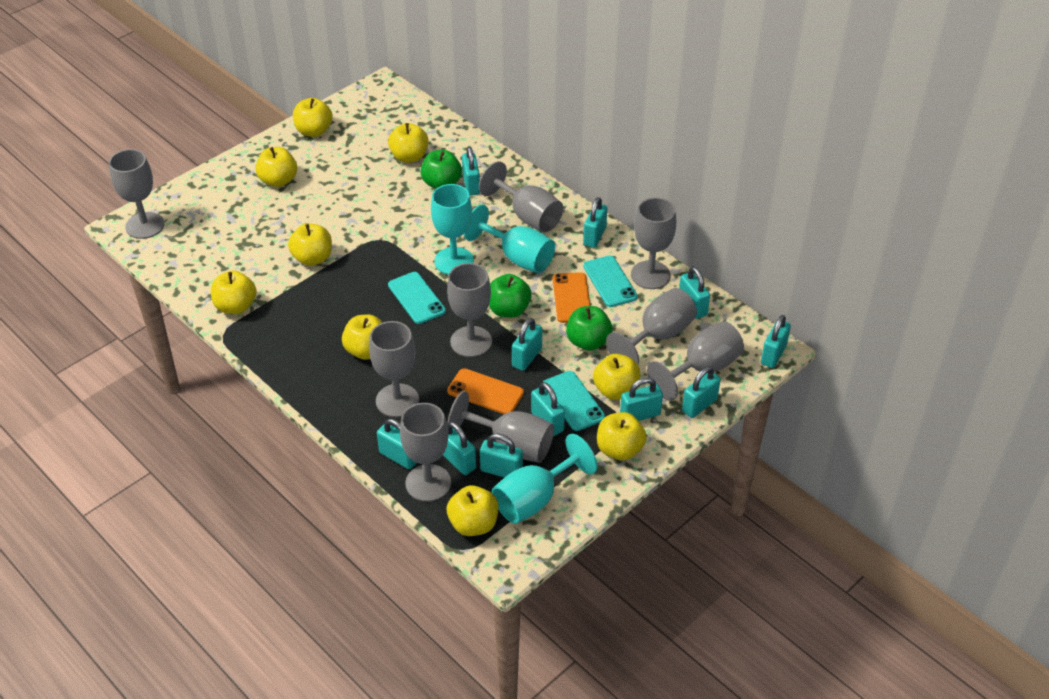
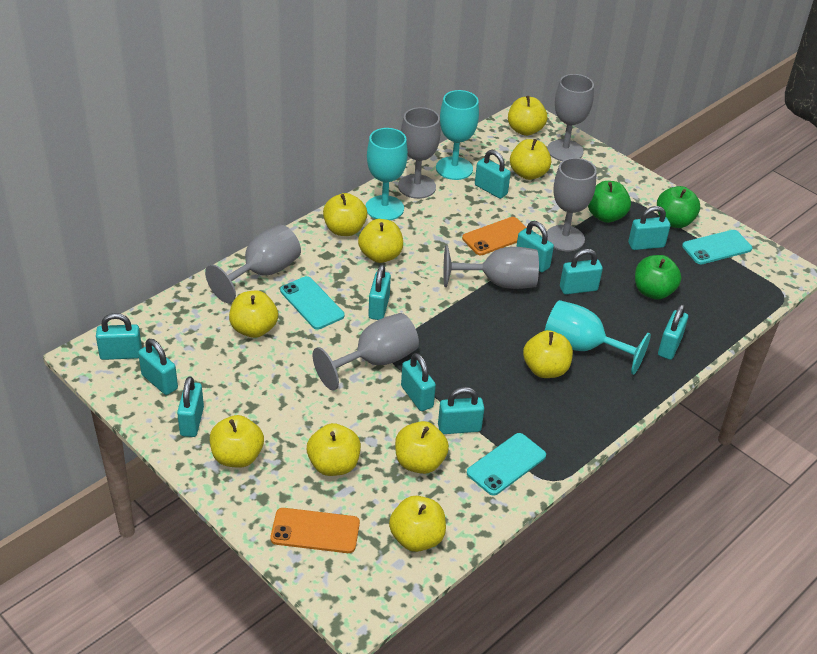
grey goblet: [109,149,165,239] [369,321,419,417] [400,403,451,502] [447,263,492,357] [447,391,554,463] [479,161,563,233] [606,288,697,364] [631,197,676,289] [647,321,744,401] = 9 -> [205,225,301,303] [313,313,419,391] [398,107,441,199] [444,245,539,289] [547,74,594,161] [547,158,597,251] = 6
yellow apple: [211,270,257,314] [255,147,297,187] [288,223,332,266] [293,98,333,137] [342,315,383,360] [388,123,429,163] [447,485,499,536] [593,354,640,400] [597,412,647,460] = 9 -> [210,415,264,468] [229,291,278,338] [307,423,361,476] [323,193,367,236] [358,219,403,263] [389,496,446,552] [395,421,449,474] [508,96,547,136] [510,139,551,180] [523,330,573,378] = 10

